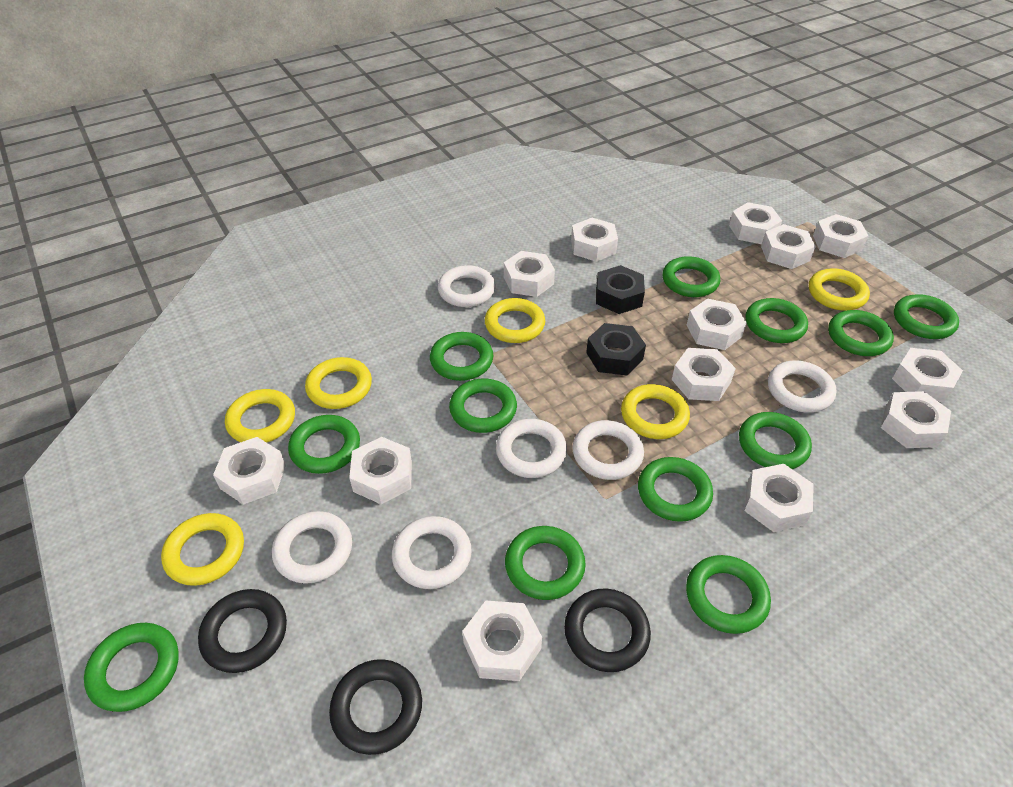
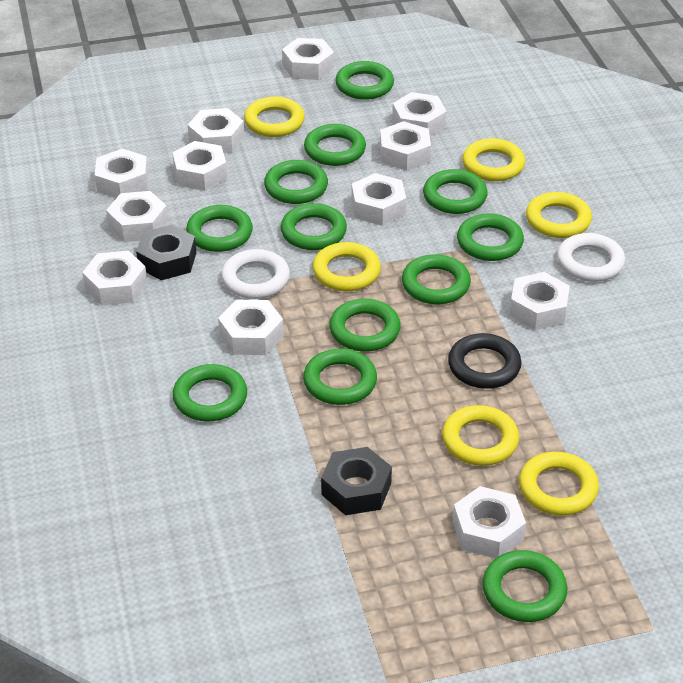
black ring: [198,589,287,673] [329,659,422,755] [564,589,651,672] = 3 -> [448,333,522,389] = 1
white nut: [213,437,286,505] [349,437,412,504] [462,601,542,681] [504,251,555,297] [571,218,618,262] [672,348,736,401] [687,299,747,350] [729,202,782,244] [744,464,814,532] [761,224,816,269] [813,214,868,258] [881,391,951,448] [892,348,963,402] = 13 -> [82,250,147,306] [95,149,148,198] [106,191,168,242] [172,141,227,191] [188,108,244,153] [218,300,284,355] [282,38,334,80] [352,173,406,226] [380,121,431,171] [392,92,447,137] [453,486,526,558] [509,272,570,330] = 12
white ring: [272,511,352,584] [392,516,472,589] [438,265,496,307] [496,419,567,478] [572,420,644,480] [768,361,837,413] = 6 -> [221,249,290,299] [557,233,625,282] = 2

